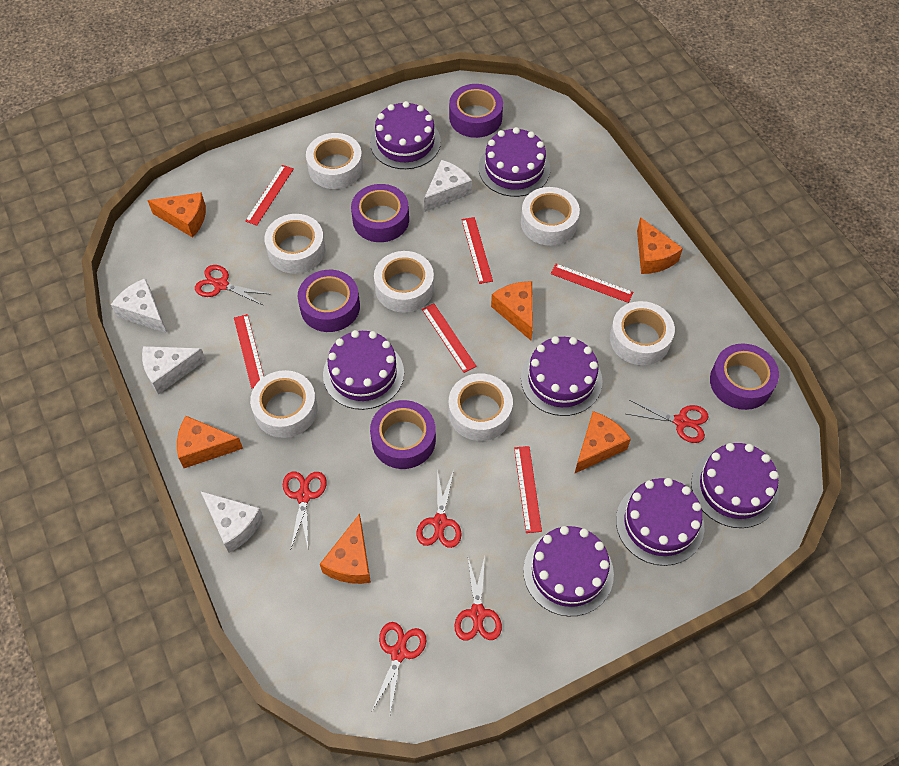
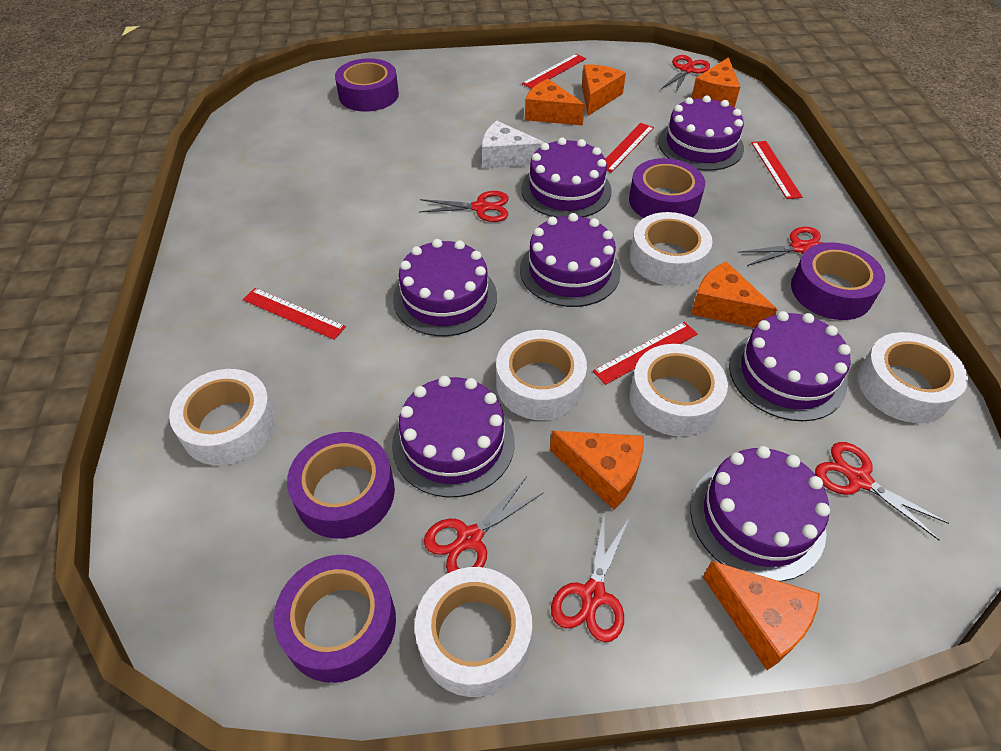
red ruler: [234,314,264,389] [245,165,294,226] [422,304,477,373] [461,217,493,284] [514,446,542,533] [551,264,633,303] = 6 -> [243,288,346,340] [522,54,586,89] [593,322,698,385] [605,123,654,173] [751,141,802,199] = 5
white cheese: [111,278,167,333] [142,346,206,394] [201,491,264,553] [424,160,472,212] = 4 -> [482,121,545,169] = 1
white tape: [250,370,318,438] [264,214,325,274] [306,133,363,189] [374,251,434,313] [449,373,513,441] [521,187,580,246] [610,301,675,365] = 7 -> [169,369,276,465] [415,567,532,697] [496,330,587,420] [630,212,712,285] [630,344,728,437] [858,332,968,423] = 6

